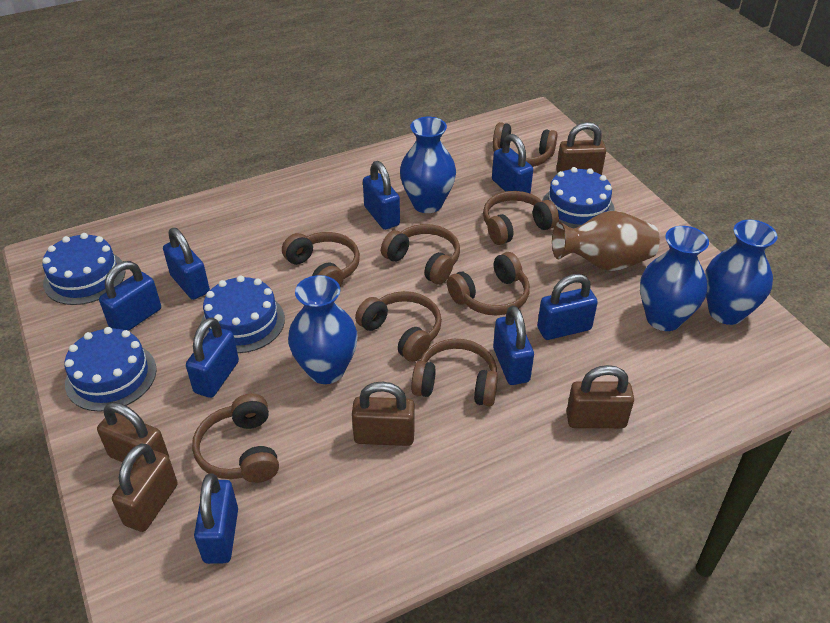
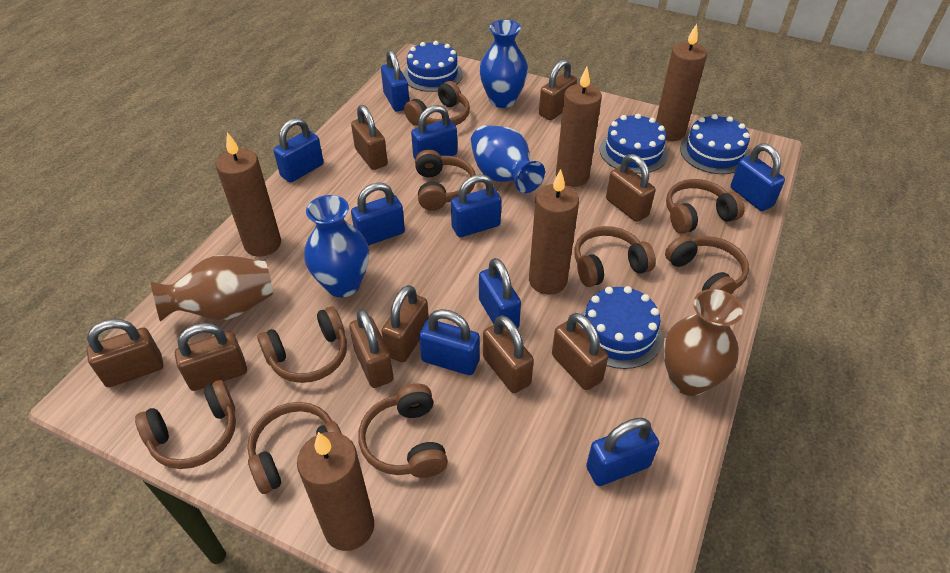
blue padlock: [99,261,161,331] [163,228,210,300] [186,317,239,398] [194,474,238,564] [363,161,400,230] [492,134,533,194] [493,305,534,385] [537,274,598,340] = 8 -> [274,118,324,183] [351,182,405,246] [381,50,409,112] [411,105,457,159] [419,309,480,375] [451,174,501,237] [479,258,521,328] [586,418,659,486] [731,144,785,211] = 9
blue vase: [288,275,358,384] [400,117,456,213] [640,226,709,331] [705,220,777,325] = 4 -> [304,195,369,297] [470,125,545,193] [479,20,528,108] = 3
brown candle: none = 0 -> [216,132,281,257] [297,432,374,551] [529,169,579,295] [556,67,602,187] [656,24,707,141] = 5
brown headphones: [192,394,279,483] [282,232,360,286] [355,291,442,362] [381,224,460,285] [411,339,498,407] [447,252,530,315] [483,191,559,245] [493,122,557,167] = 8 -> [135,380,236,469] [247,402,342,494] [257,307,347,383] [358,384,448,478] [404,81,470,126] [415,149,476,211] [574,226,656,287] [665,236,749,294] [666,179,745,234] = 9
brown padlock: [97,402,169,466] [112,443,178,532] [352,382,415,446] [556,122,606,175] [567,365,634,428] = 5 -> [86,319,163,387] [175,323,247,391] [349,309,393,388] [351,105,388,170] [381,285,429,362] [483,315,534,393] [539,59,577,120] [552,313,608,390] [606,154,655,222] = 9
brown vase: [552,211,660,271] = 1 -> [150,255,273,322] [663,289,743,396] = 2

